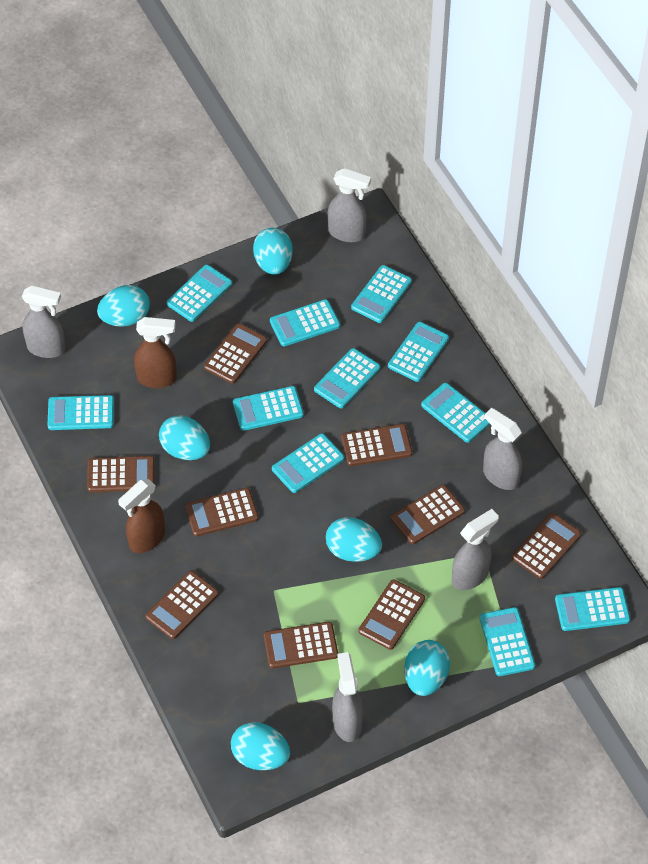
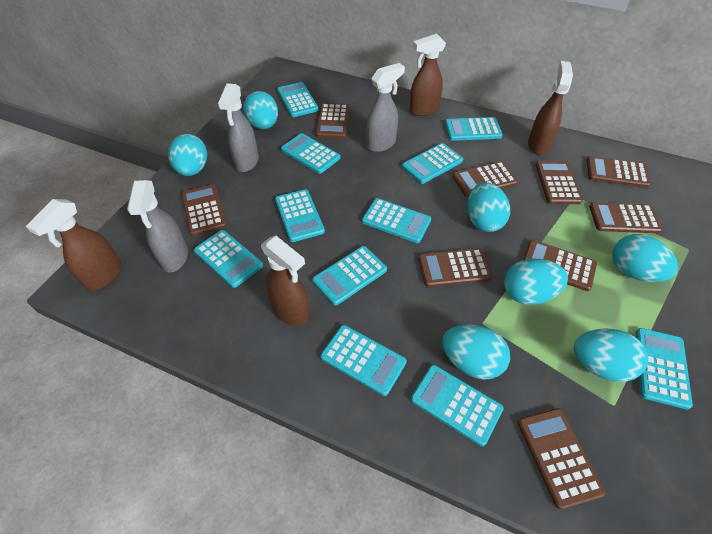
brown spray bottle: [118,479,165,553] [134,317,177,388] = 2 -> [26,199,121,291] [261,236,309,326] [409,34,446,116] [528,61,573,155] = 4
grey spray bottle: [22,286,65,358] [328,168,371,242] [332,652,363,742] [452,509,499,590] [483,408,522,490] = 5 -> [127,180,188,273] [218,83,259,172] [366,63,405,152] = 3
turquoise egg: [97,285,150,327] [159,415,210,460] [231,722,290,770] [253,228,293,275] [326,517,382,562] [404,640,450,696] = 6 -> [168,134,207,176] [243,91,278,129] [442,324,510,380] [467,182,510,232] [504,259,568,305] [574,328,648,382] [612,234,678,282] = 7

